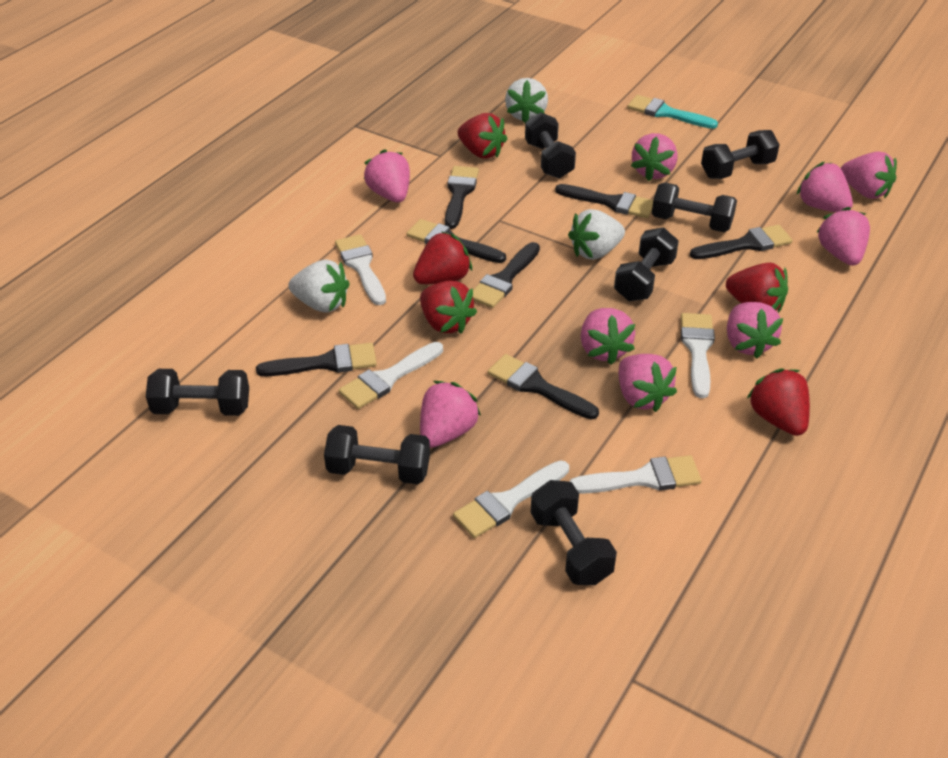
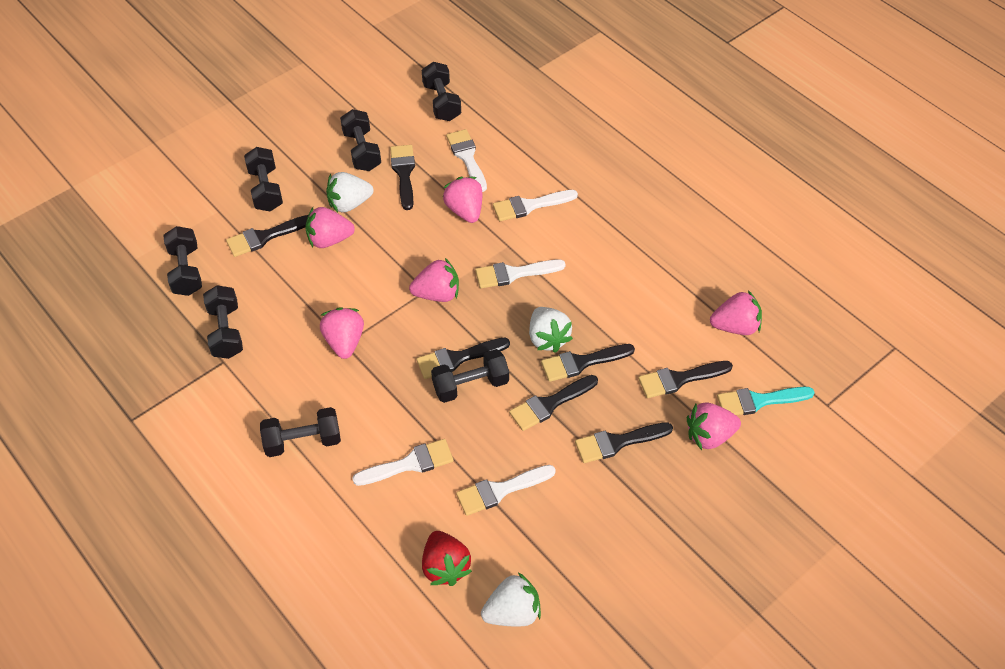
pink strawberry: [364,149,410,203] [420,381,481,448] [581,308,635,365] [619,354,677,412] [631,133,678,181] [727,302,783,359] [797,162,853,212] [816,207,870,266] [841,151,897,199] = 9 -> [305,207,355,248] [320,307,364,359] [409,258,459,302] [443,177,482,223] [687,402,741,450] [710,290,762,335] = 6
red strawberry: [413,231,472,284] [420,281,477,334] [457,113,507,159] [726,263,788,313] [747,368,810,436] = 5 -> [422,531,472,586] = 1

